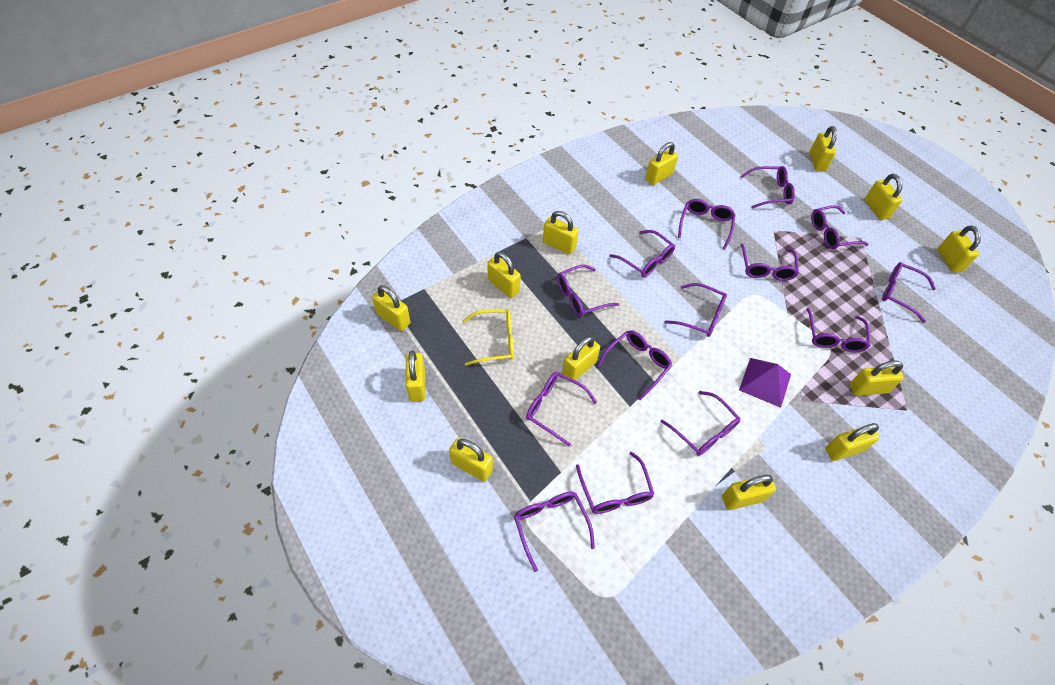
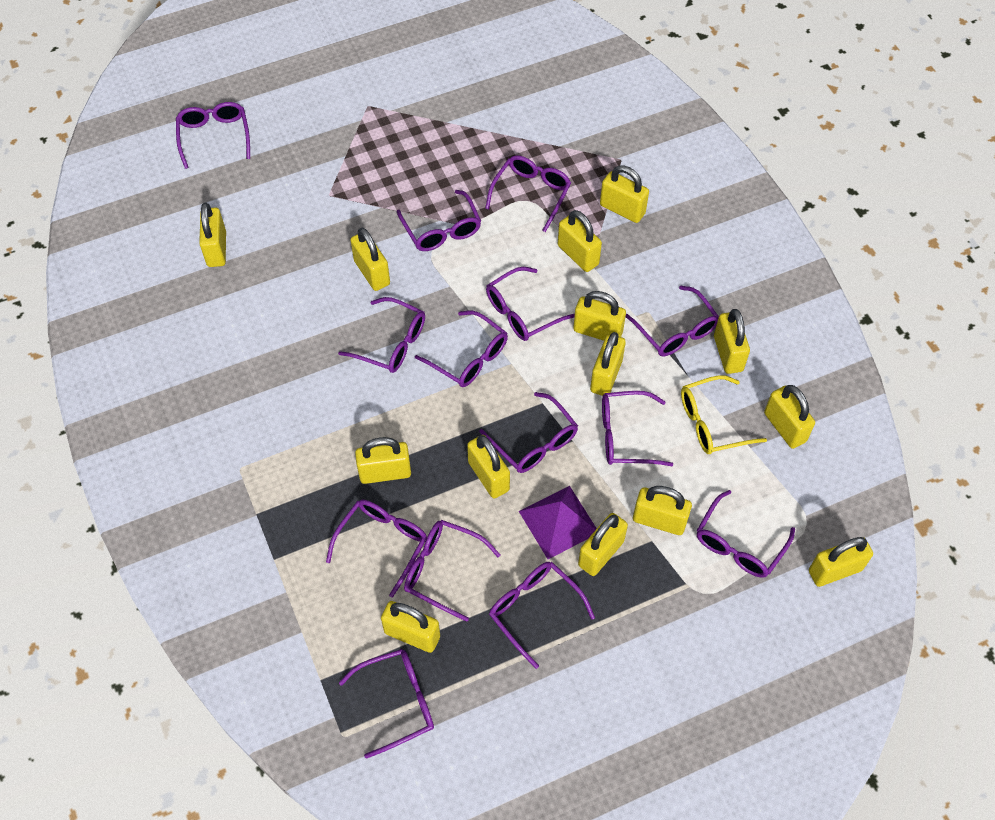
yellow padlock: [372,285,410,331] [406,351,425,401] [449,438,493,481] [487,252,521,298] [543,211,579,254] [562,336,600,382] [645,142,678,185] [722,475,776,510] [809,126,837,171] [825,423,880,461] [850,361,904,396] [864,174,903,220] [937,226,981,273] = 13 -> [199,203,226,267] [350,228,390,291] [355,437,411,484] [381,601,440,653] [467,435,510,499] [558,210,602,272] [573,291,626,341] [578,513,628,576] [590,332,626,396] [600,165,649,223] [633,486,692,535] [714,309,750,374] [764,385,815,449] [809,537,873,587] = 14

